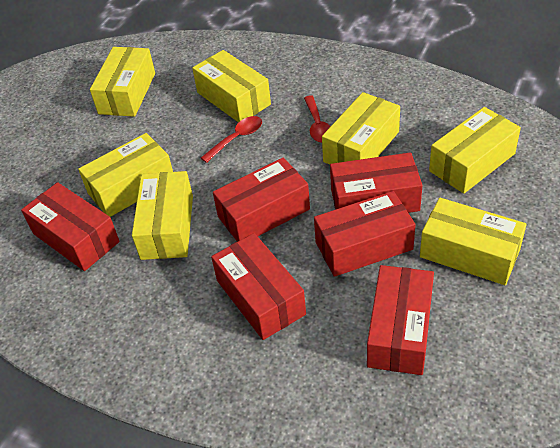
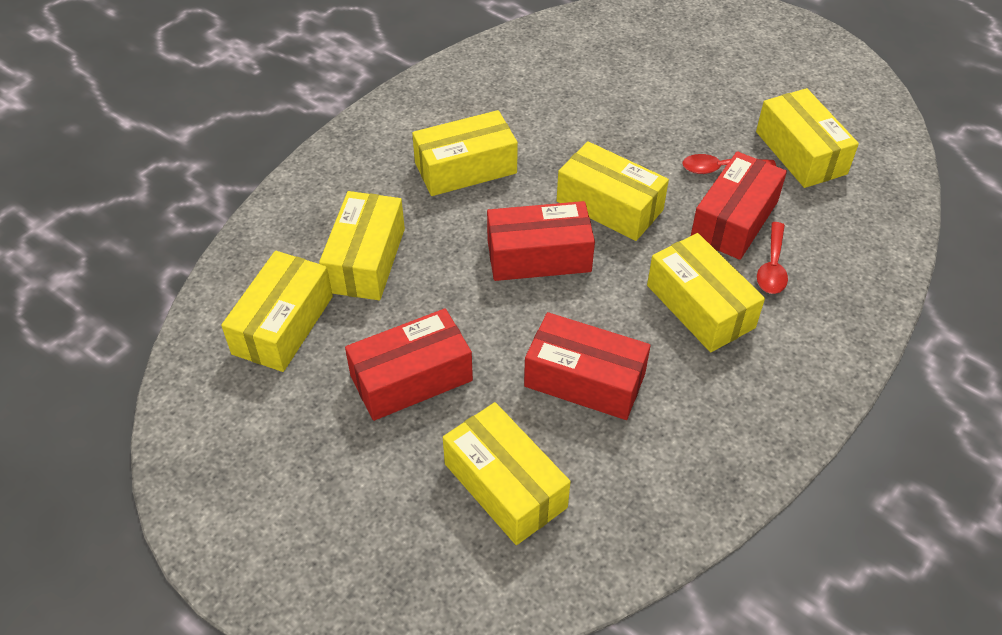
red box: [21,182,120,271] [211,233,306,340] [213,158,310,242] [314,191,416,277] [330,152,423,213] [367,265,434,375] = 6 -> [345,309,473,421] [487,201,595,281] [524,312,651,420] [691,151,787,260] = 4

